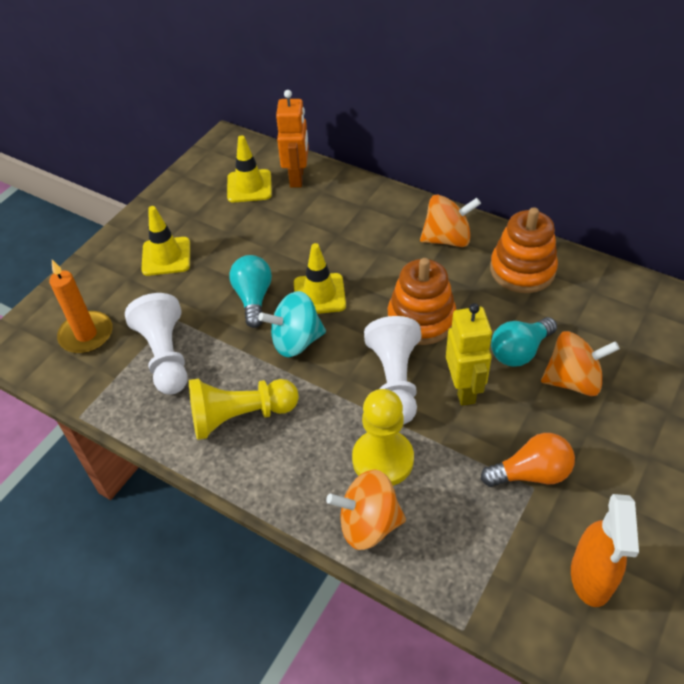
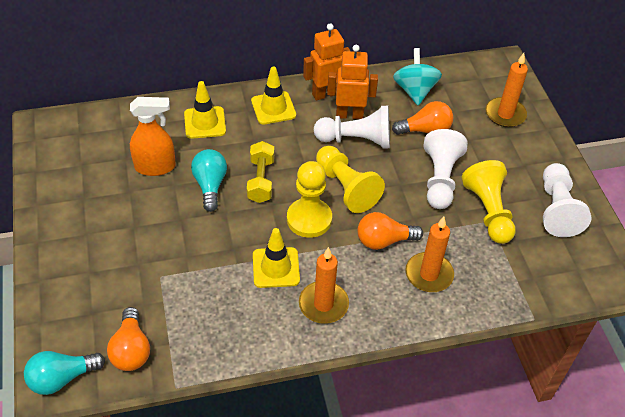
orange candle: [49,260,113,353] = 1 -> [299,247,349,324] [405,217,454,292] [486,53,528,127] = 3
orange light bulb: [481,433,575,487] = 1 -> [107,307,150,371] [357,212,423,250] [392,101,453,135] = 3
orange robot: [276,90,309,187] = 1 -> [303,23,350,101] [327,45,378,119] = 2
orange spinning top: [326,470,406,550] [420,195,481,247] [541,331,620,396] = 3 -> none = 0
orange stacking toy: [388,258,456,345] [490,207,558,293] = 2 -> none = 0
white pawn: [125,293,187,394] [364,316,422,425] = 2 -> [314,106,390,149] [423,129,468,209] [543,163,591,237] = 3
yellow dumbbell: none = 0 -> [247,141,274,203] = 1
yellow pawn: [189,379,299,440] [352,389,414,486] = 2 -> [287,161,332,238] [316,146,385,213] [462,160,516,244] = 3
yellow robot: [446,303,492,406] = 1 -> none = 0

